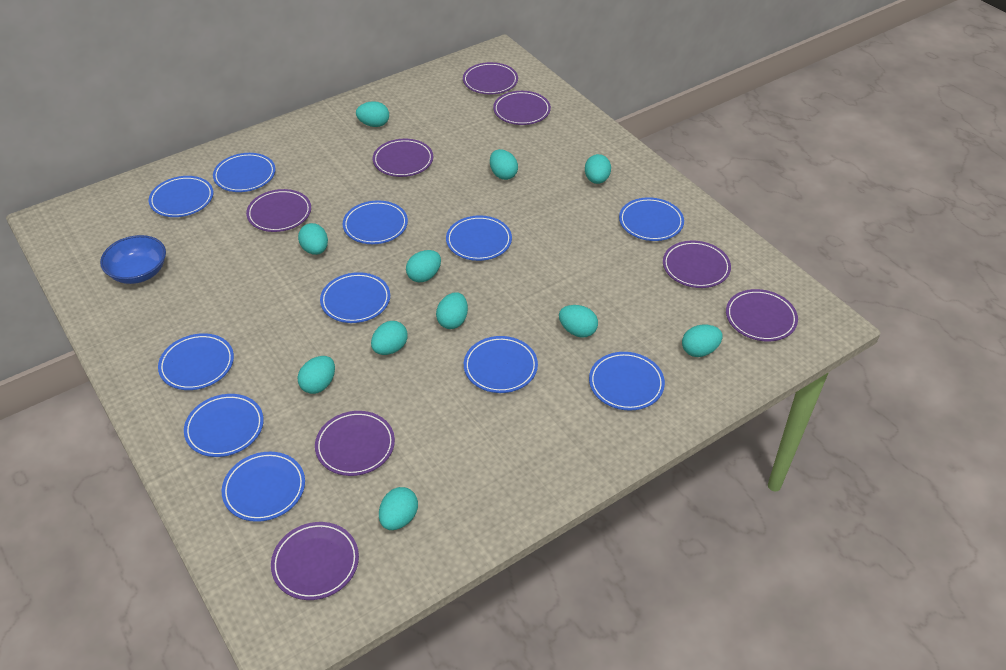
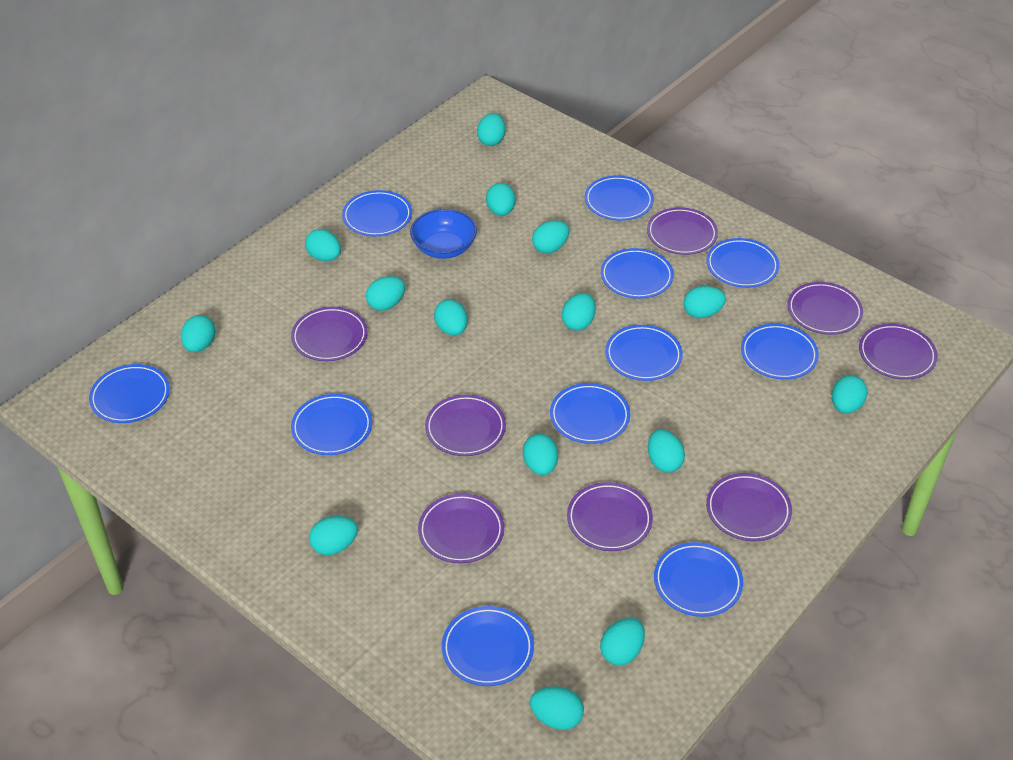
turquoise egg: [298,223,328,255] [298,356,335,394] [356,101,389,127] [371,321,408,355] [379,487,418,530] [406,250,441,282] [436,292,468,329] [490,149,518,180] [559,305,598,338] [585,154,611,184] [682,325,723,357] = 11 -> [181,315,216,352] [305,229,341,261] [309,516,358,555] [366,276,405,311] [434,299,468,336] [477,113,505,146] [486,183,516,216] [523,434,558,475] [530,686,584,730] [532,220,569,253] [562,293,596,331] [600,618,645,665] [648,429,685,473] [683,286,726,318] [832,375,867,413] = 15

